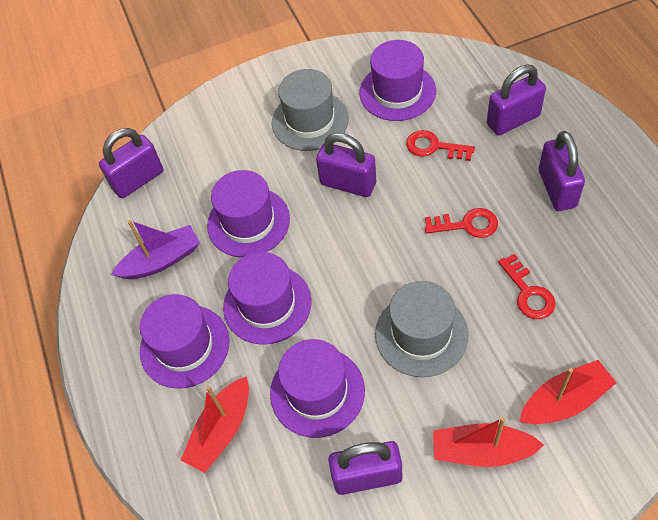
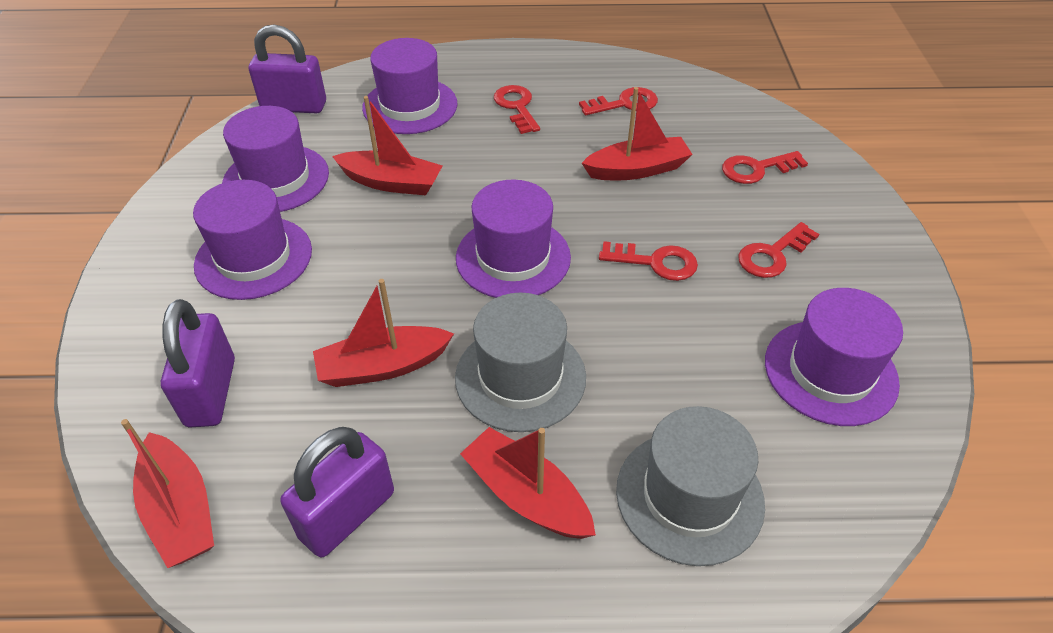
purple boat: [111,220,200,279] = 1 -> none = 0
purple padlock: [99,128,163,198] [316,133,376,197] [328,441,402,495] [487,65,546,135] [539,131,585,211] = 5 -> [161,299,235,427] [249,25,326,113] [280,427,394,558] = 3
red boat: [181,376,249,473] [433,417,544,467] [519,360,617,424] = 3 -> [121,419,214,568] [313,279,454,387] [332,96,442,196] [460,427,596,539] [582,87,693,180] = 5
red key: [406,130,475,161] [425,208,498,238] [498,254,555,319] = 3 -> [494,85,540,134] [579,87,658,115] [599,241,698,281] [722,151,808,184] [738,222,819,278] = 5

